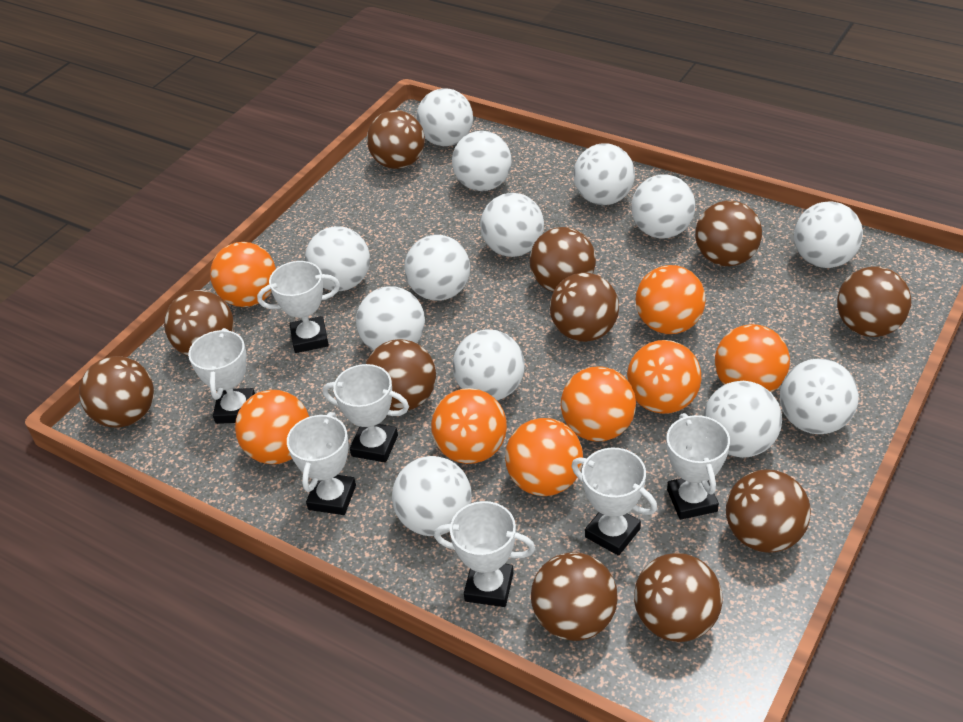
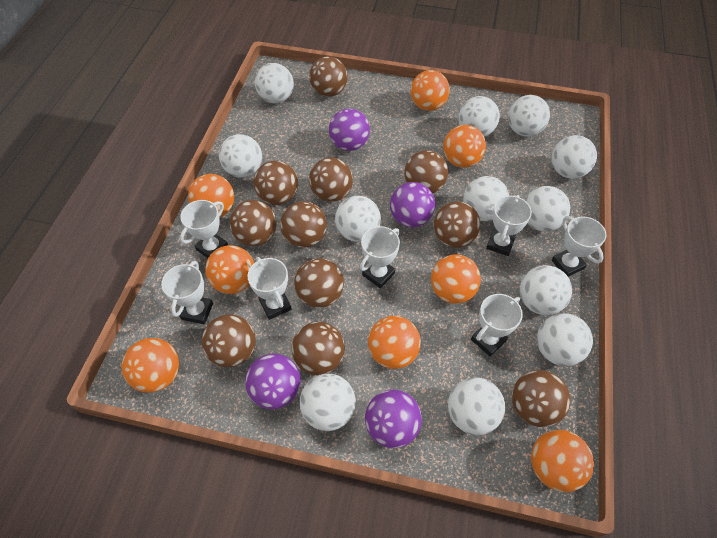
purple ball: none = 0 -> [245,353,301,410] [329,108,370,151] [365,390,422,448] [390,182,435,227] = 4
white ball: [305,226,370,291] [356,286,425,351] [392,456,472,536] [404,235,470,301] [416,88,473,146] [452,131,512,191] [453,329,525,400] [480,193,544,257] [574,143,635,205] [631,175,695,238] [704,381,782,458] [780,359,859,434] [794,201,863,268] = 13 -> [219,134,262,178] [255,63,294,103] [300,374,356,431] [335,196,381,242] [448,377,505,435] [459,96,500,137] [463,176,509,221] [508,95,550,137] [520,265,572,315] [525,186,570,232] [537,313,593,366] [551,135,597,179] = 12

